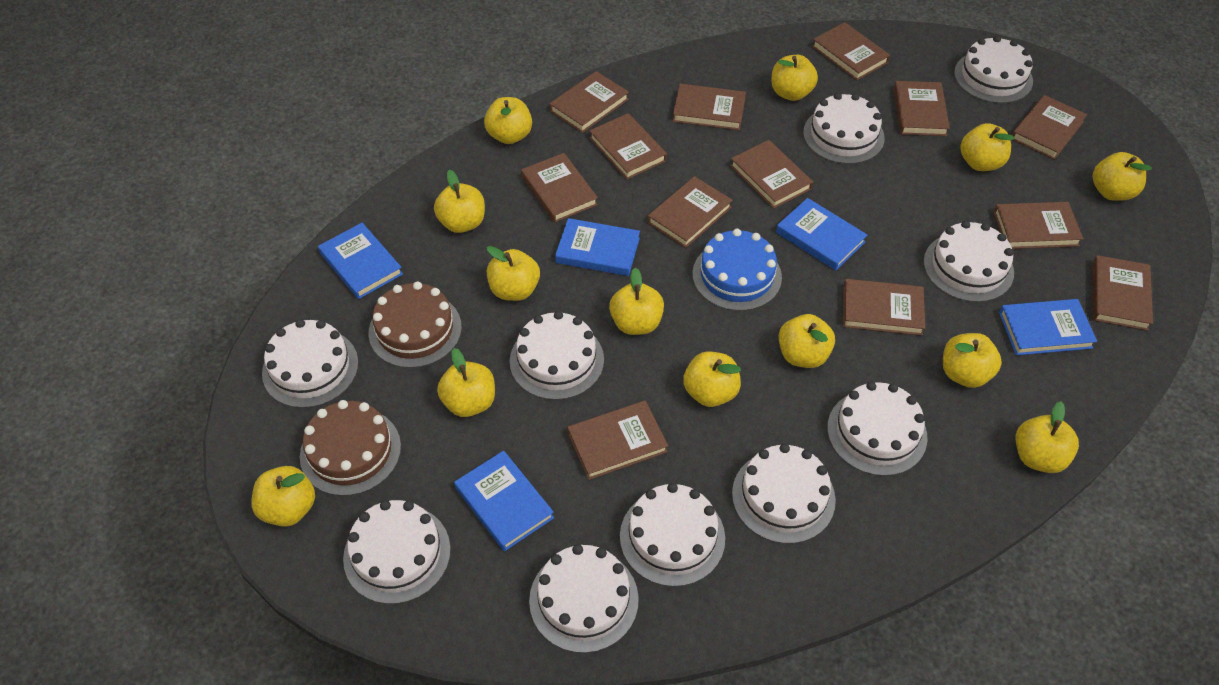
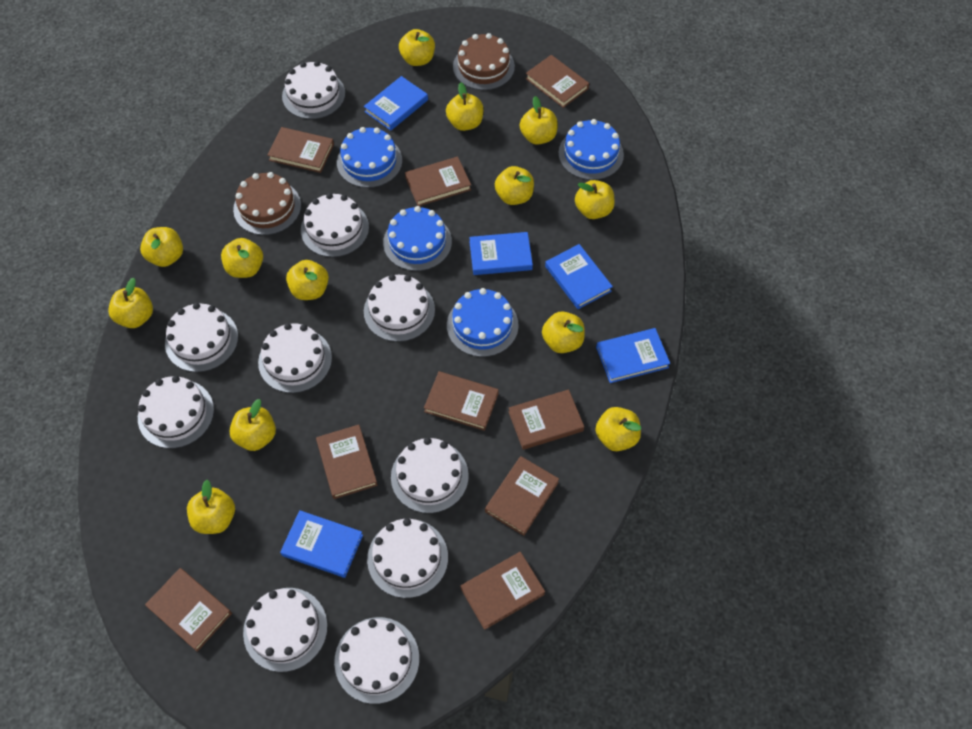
blue cake: [692,229,782,311] = 1 -> [337,127,402,188] [383,206,452,271] [447,288,519,357] [558,119,624,180] = 4
brown book: [521,153,598,223] [549,71,629,133] [567,401,668,480] [589,113,667,180] [648,176,733,248] [672,84,746,130] [730,140,813,209] [812,22,890,80] [843,279,925,336] [894,81,950,136] [994,202,1083,249] [1012,95,1087,160] [1092,255,1153,331] = 13 -> [145,568,232,652] [267,127,334,173] [316,425,378,499] [405,157,471,206] [424,371,499,431] [461,552,545,630] [485,456,559,536] [508,389,584,450] [526,55,589,108] = 9

